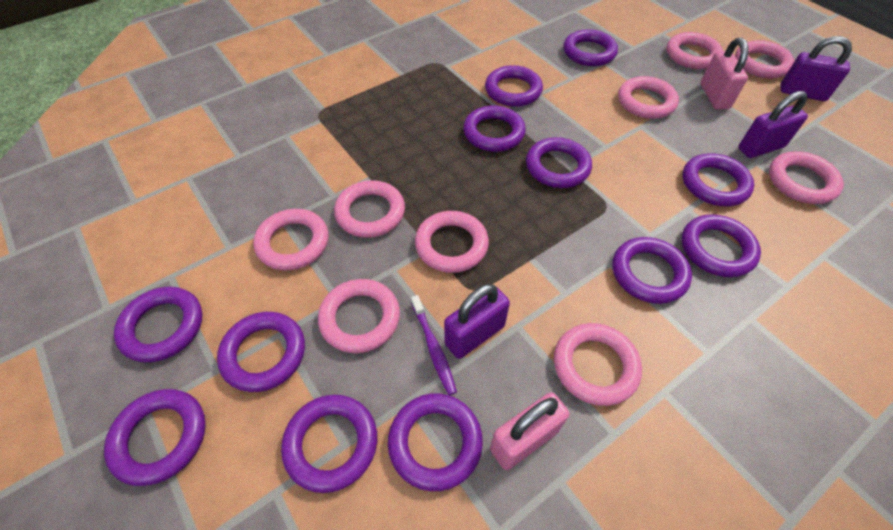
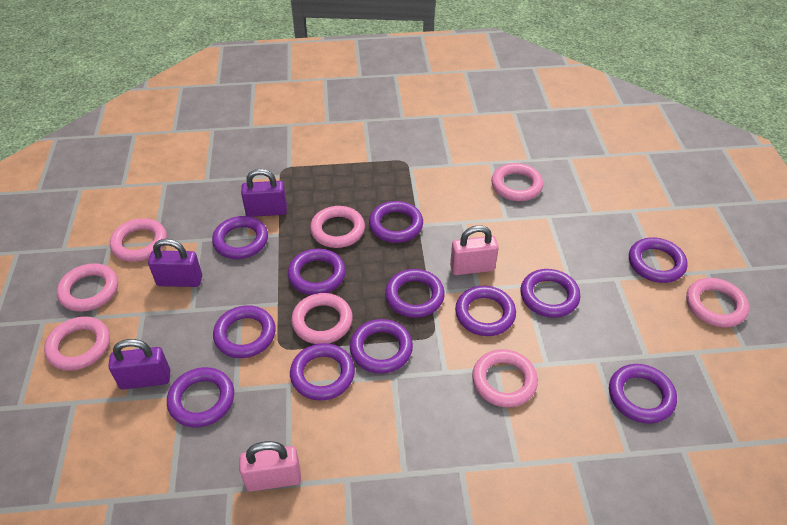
pink ring: [253,209,328,271] [318,279,400,353] [334,180,405,238] [415,211,489,273] [554,323,642,406] [618,76,679,119] [666,32,723,69] [735,40,794,79] [769,151,844,204] = 9 -> [44,317,110,371] [57,263,118,312] [110,218,167,262] [291,293,353,344] [310,206,365,248] [472,349,538,407] [491,163,543,201] [686,278,749,328] = 8
purple toothbrush: [411,295,457,395] = 1 -> none = 0

